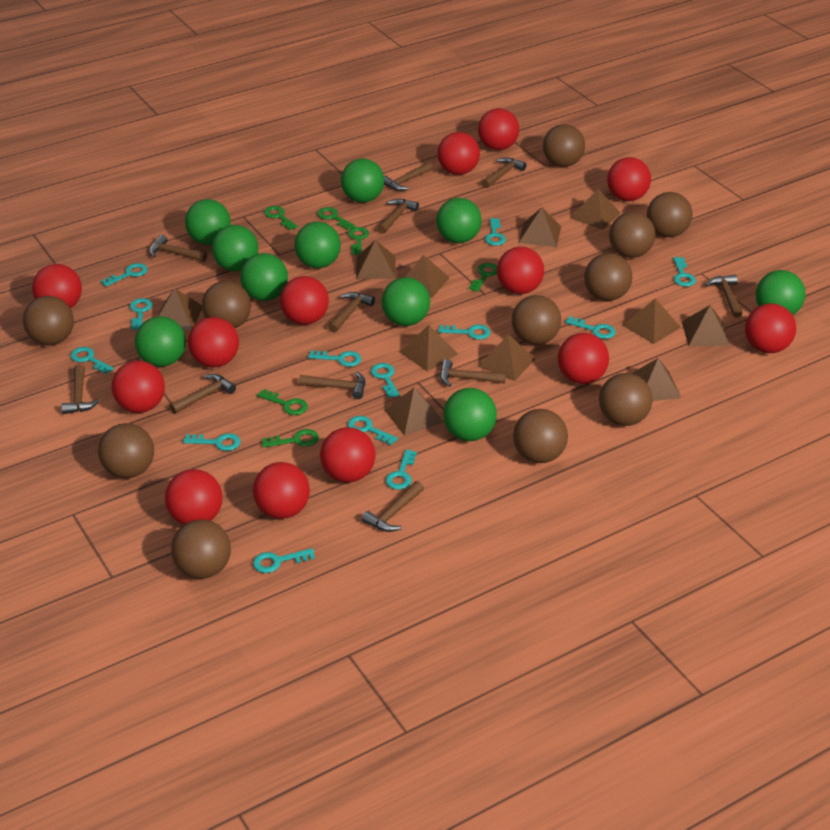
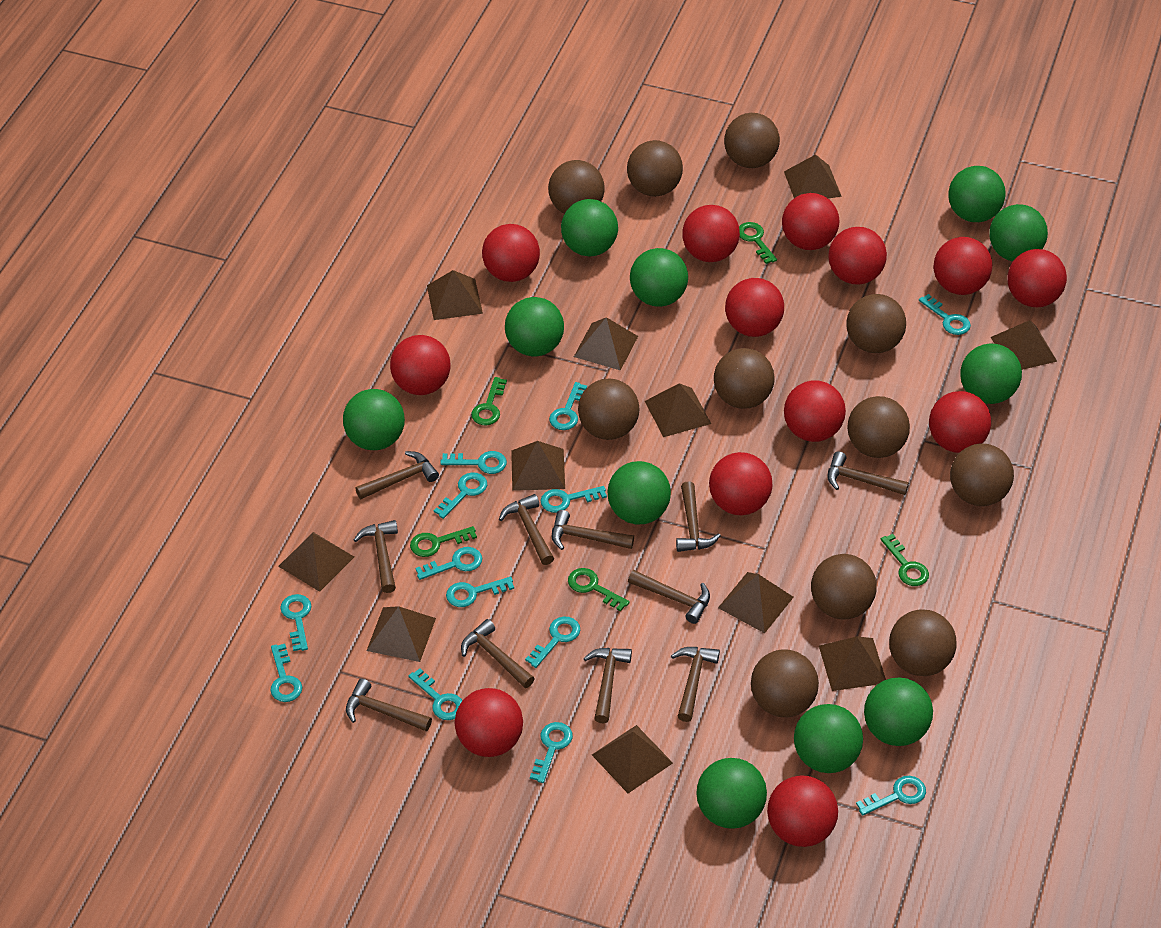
green ball: [135,317,186,367] [185,199,231,245] [212,225,258,271] [240,253,288,301] [294,222,341,268] [341,159,384,203] [381,277,430,326] [436,198,482,243] [443,388,497,441] [756,270,805,315] = 10 -> [343,389,405,450] [505,297,564,356] [561,199,618,257] [608,461,671,525] [630,248,688,307] [696,758,767,829] [794,704,863,773] [864,677,933,746] [948,166,1006,222] [960,343,1022,404] [989,204,1048,261] = 11
green key: [257,389,308,415] [262,429,319,448] [264,206,298,230] [317,207,355,230] [348,227,369,255] [469,263,497,292] = 6 -> [410,526,477,557] [471,377,507,425] [568,568,630,612] [739,222,777,264] [881,534,929,586] = 5

